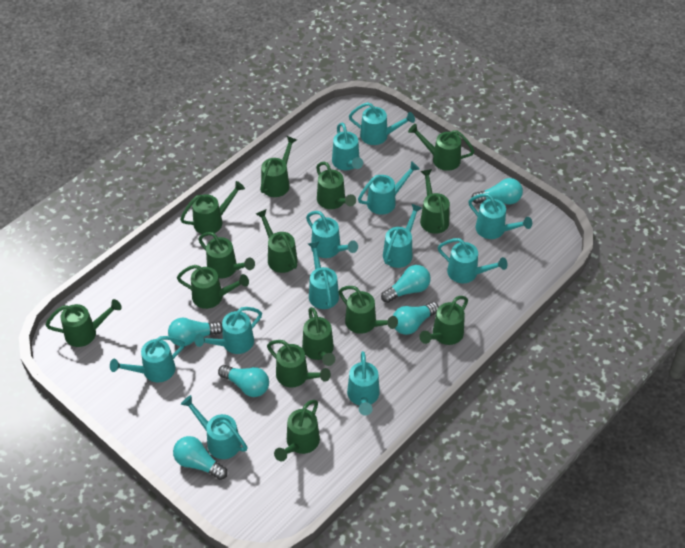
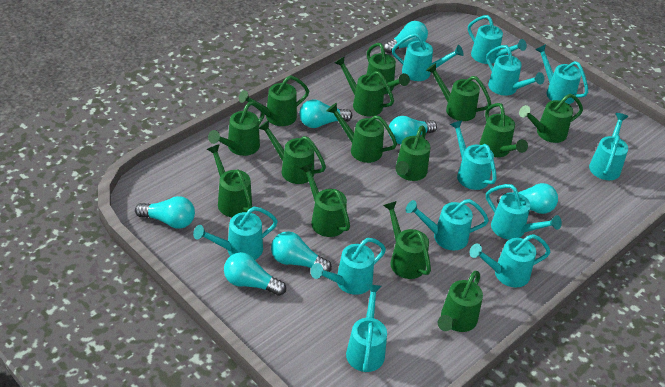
turquoise light bulb: [168,317,222,346] [173,436,227,480] [218,365,269,397] [381,265,431,303] [393,302,439,335] [471,178,523,204] = 6 -> [135,196,195,229] [224,252,286,296] [271,231,332,272] [299,100,352,128] [384,21,428,54] [389,116,437,144] [497,183,558,214] = 7

